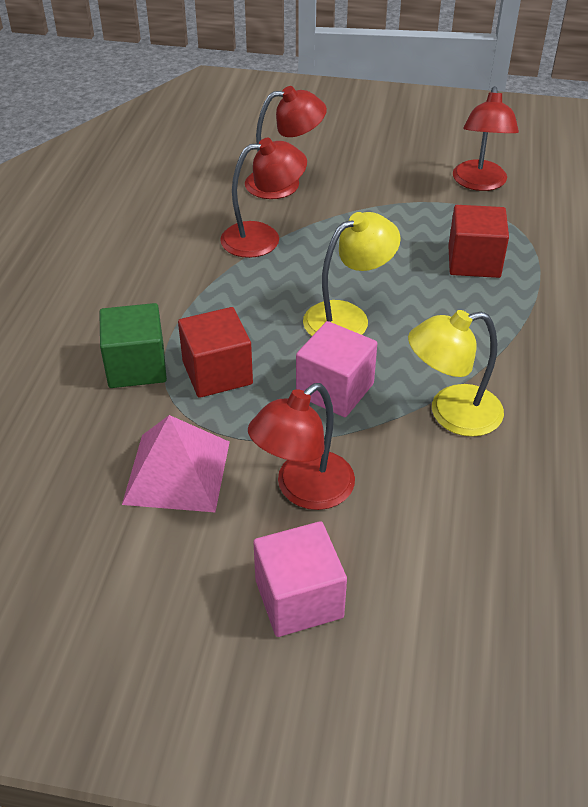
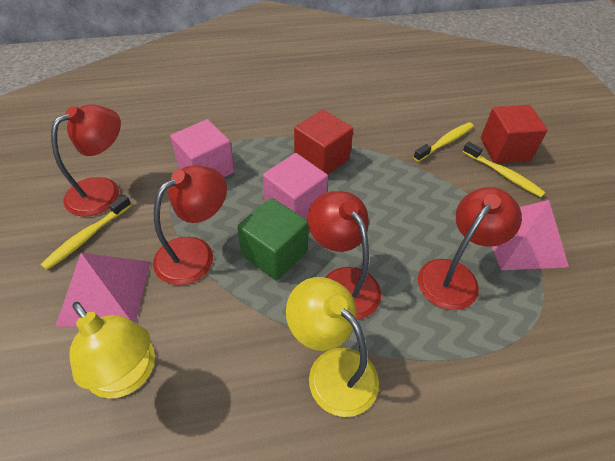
pink pyramid: [122,415,230,512] = 1 -> [55,253,150,327] [492,200,569,270] = 2
yellow toothbrush: none = 0 -> [40,195,132,270] [413,122,474,162] [463,142,545,197] = 3

